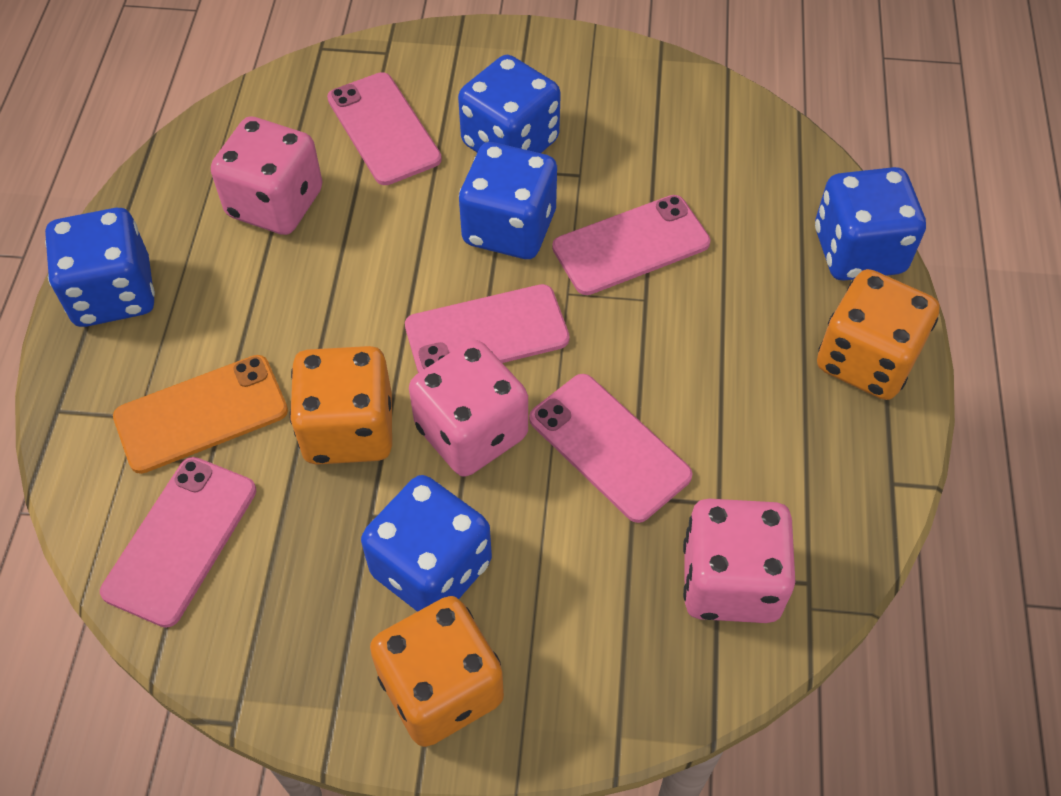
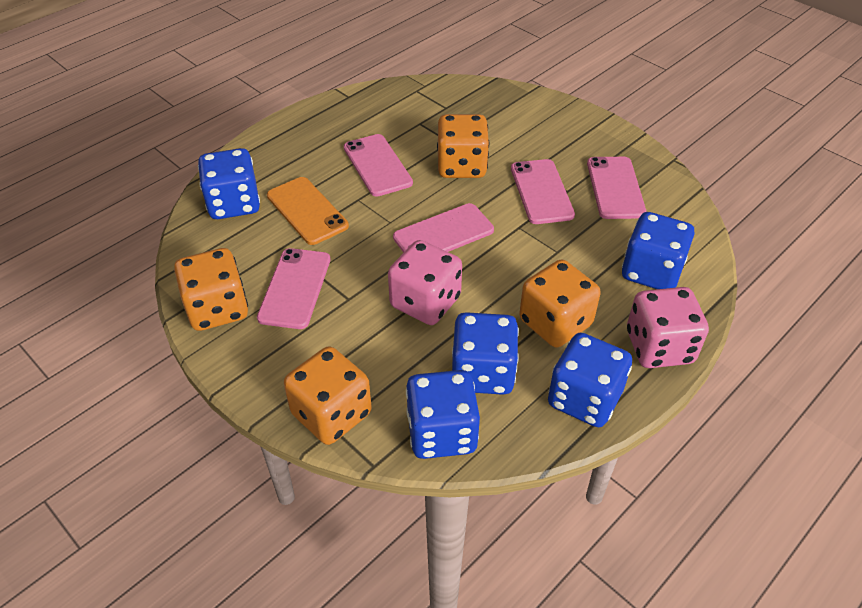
orange dice: [289,346,392,465] [370,596,504,747] [817,269,940,400] = 3 -> [174,248,248,331] [284,346,372,445] [437,114,489,178] [519,259,601,348] = 4
pink dice: [211,116,323,235] [409,340,528,477] [683,499,795,623] = 3 -> [388,240,462,325] [627,287,709,368] = 2

